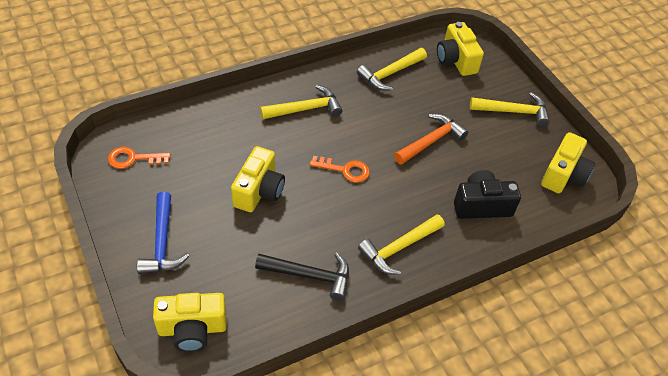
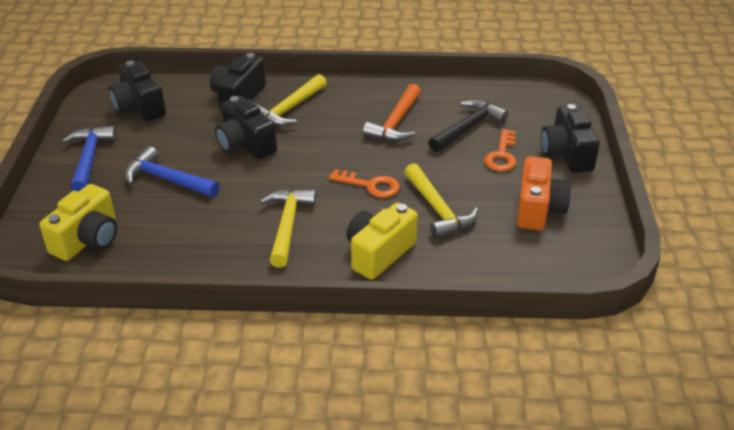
black camera: [454,170,521,219] = 1 -> [109,61,166,121] [210,53,266,111] [215,96,277,160] [541,104,600,173] = 4
blue hammer: [137,192,189,274] = 1 -> [62,126,116,192] [125,146,220,197] = 2
orange camera: none = 0 -> [517,156,572,230] = 1
yellow camera: [153,293,227,352] [231,146,285,212] [437,22,484,76] [541,132,595,193] = 4 -> [39,184,117,261] [346,202,418,280] = 2
yellow hammer: [260,85,342,119] [357,48,427,90] [358,214,445,275] [470,92,550,127] = 4 -> [256,74,327,127] [260,189,316,268] [404,163,478,239] = 3

